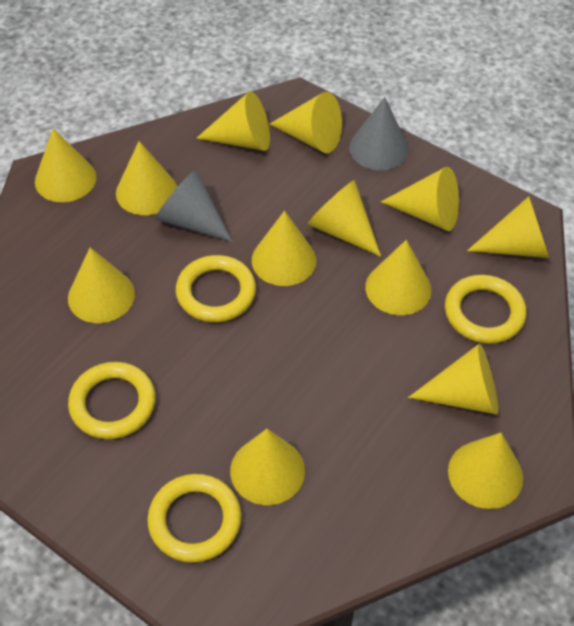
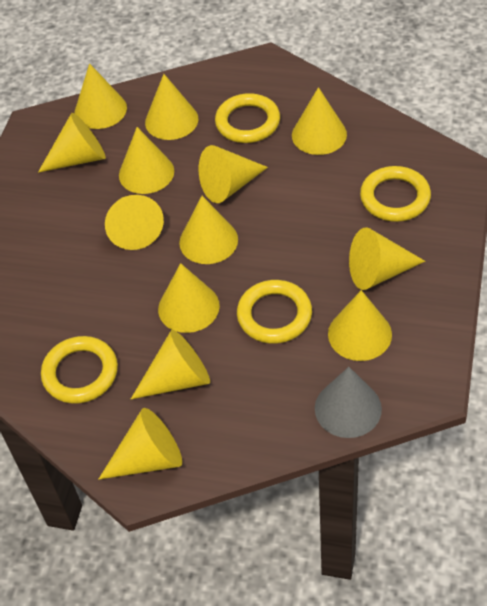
grey cone: [155,170,233,242] [349,97,409,170] = 2 -> [315,367,382,438] = 1

